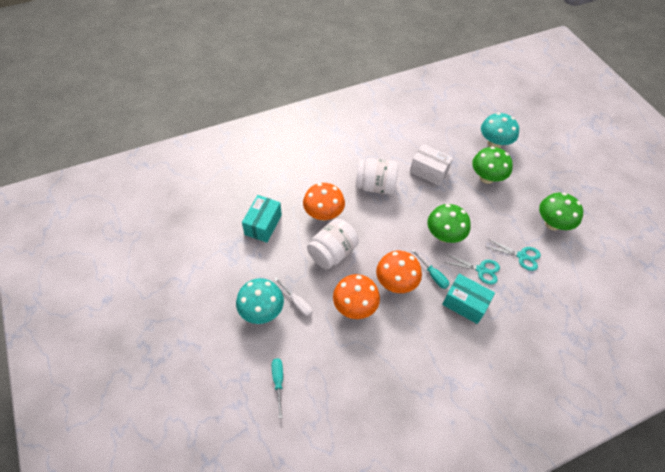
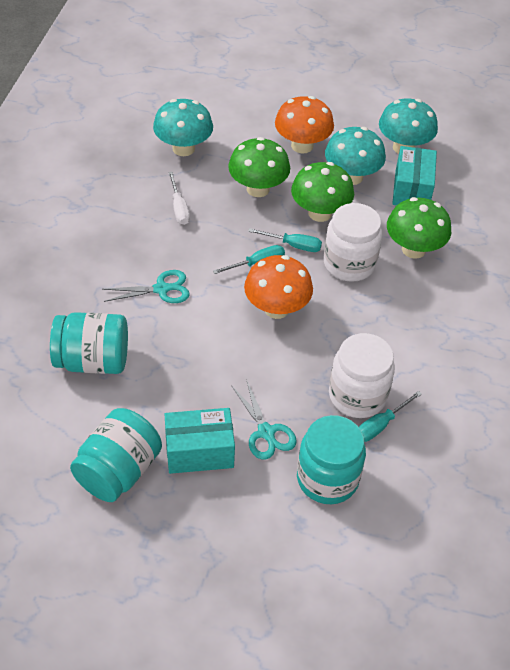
orange mushroom: [303,183,345,221] [333,274,380,319] [376,251,422,293] = 3 -> [244,255,313,319] [275,96,334,154] = 2
turquoise jar: none = 0 -> [50,312,128,374] [70,408,162,502] [297,415,366,504] = 3
turquoise mushroom: [236,278,284,324] [481,113,519,148] = 2 -> [153,99,213,156] [325,127,386,185] [379,98,438,154] = 3
turquoise screwdriver: [272,358,283,419] [412,250,449,289] = 2 -> [213,245,285,274] [248,228,322,252] [359,391,422,442] = 3
white box: [410,144,453,186] = 1 -> none = 0

